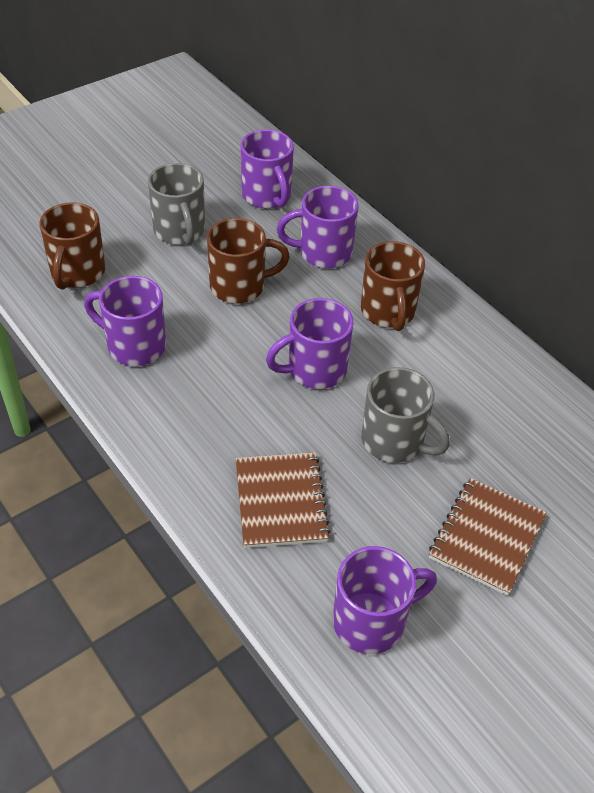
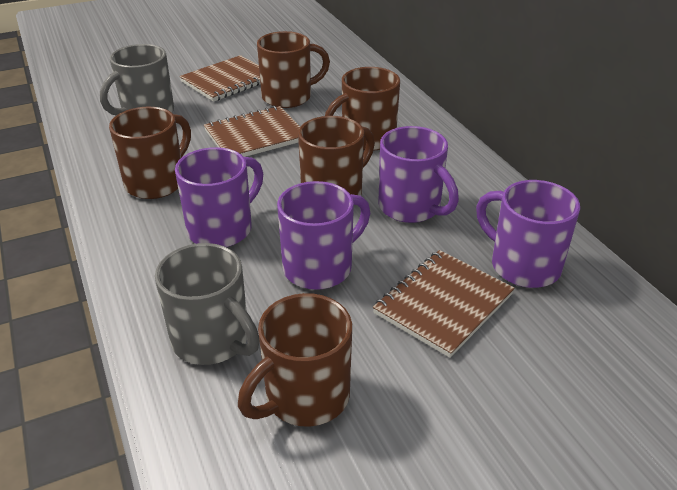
brown mug: [40,202,105,290] [207,218,290,304] [361,241,425,331] = 3 -> [109,107,191,199] [238,293,352,427] [257,31,330,108] [298,116,375,196] [325,67,400,151] = 5
brown notebook: [236,452,331,548] [429,478,547,596] = 2 -> [179,55,260,102] [204,106,300,157] [373,250,515,358] = 3
purple mug: [84,276,166,366] [240,129,294,208] [266,298,354,389] [277,186,358,268] [333,546,437,654] = 5 -> [175,147,263,247] [277,181,370,290] [378,126,459,223] [476,180,580,288] = 4

